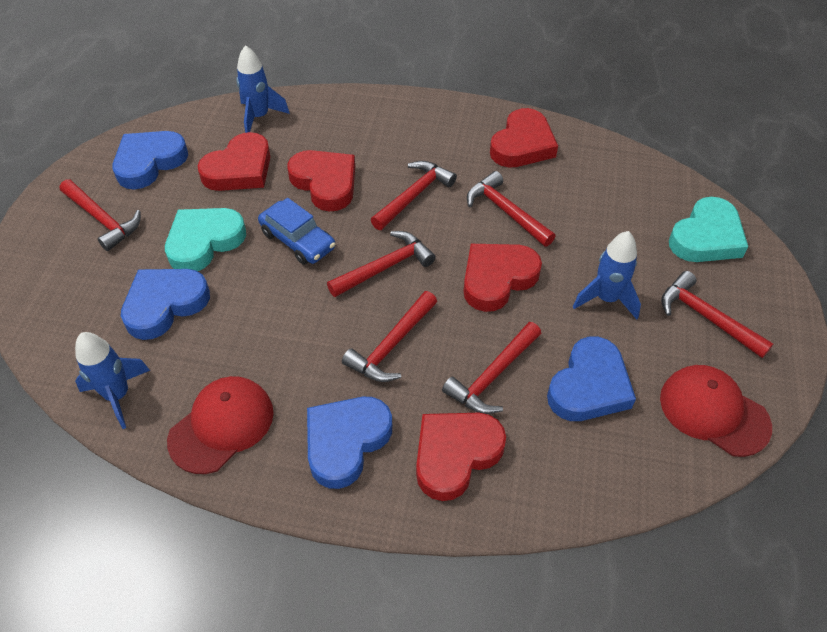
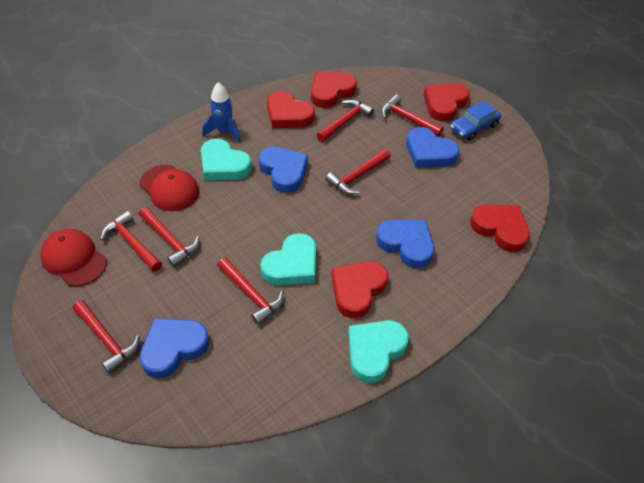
blue rocket: [75,332,150,429] [236,45,290,133] [573,231,641,320] = 3 -> [202,82,241,143] = 1
turquoise heart: [165,208,246,271] [669,197,748,262] = 2 -> [201,139,252,180] [260,233,316,285] [348,320,409,383] = 3

